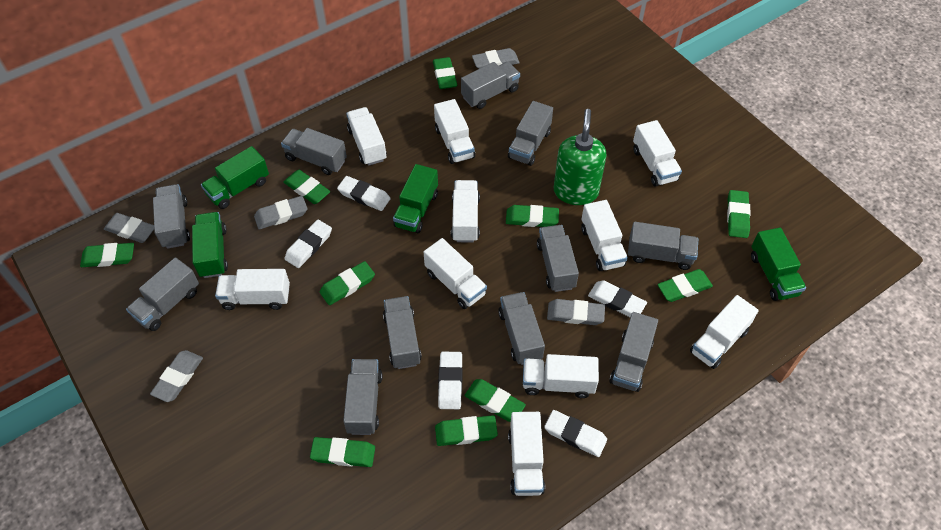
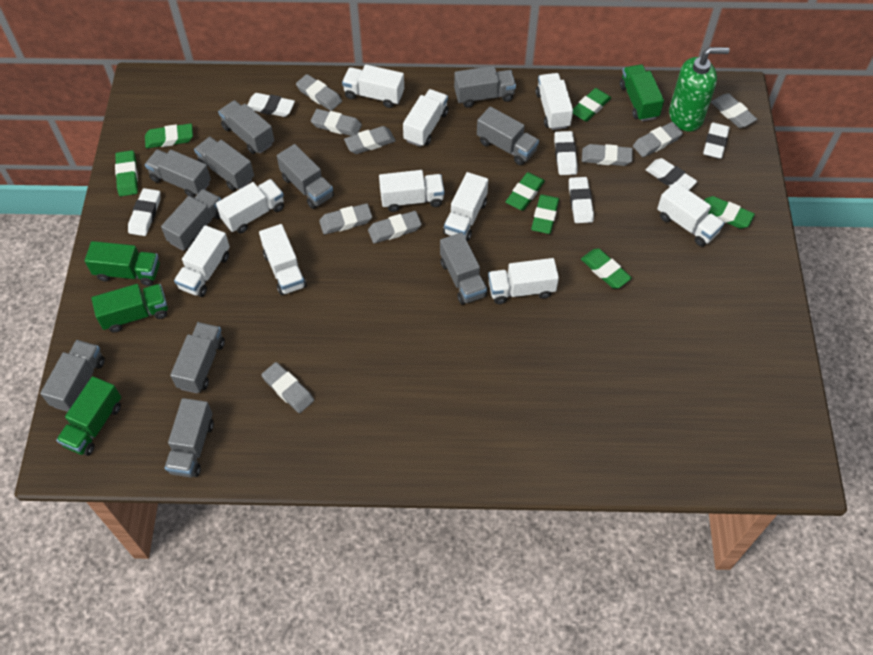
green eraser: [80,243,134,267] [283,170,330,204] [310,437,375,467] [320,261,375,305] [433,57,457,89] [435,415,498,446] [465,379,526,422] [506,205,559,227] [657,269,713,302] [727,190,751,238] = 10 -> [115,150,138,196] [145,123,193,148] [506,172,545,210] [531,195,559,234] [573,88,611,122] [581,249,632,289] [704,196,755,229] = 7
grey eraser: [104,213,154,243] [150,350,203,402] [254,196,307,229] [472,48,520,69] [547,299,605,325] = 5 -> [261,362,314,413] [296,74,342,111] [311,109,362,136] [319,203,372,235] [344,126,396,154] [368,211,422,243] [582,144,633,166] [633,122,683,157] [711,93,757,128] = 9
white eraser: [285,220,332,268] [337,176,391,211] [438,352,463,409] [544,410,607,457] [588,281,647,317] = 5 -> [128,188,161,236] [247,93,295,117] [554,131,578,175] [569,177,594,223] [646,158,697,190] [703,122,730,159] = 6

